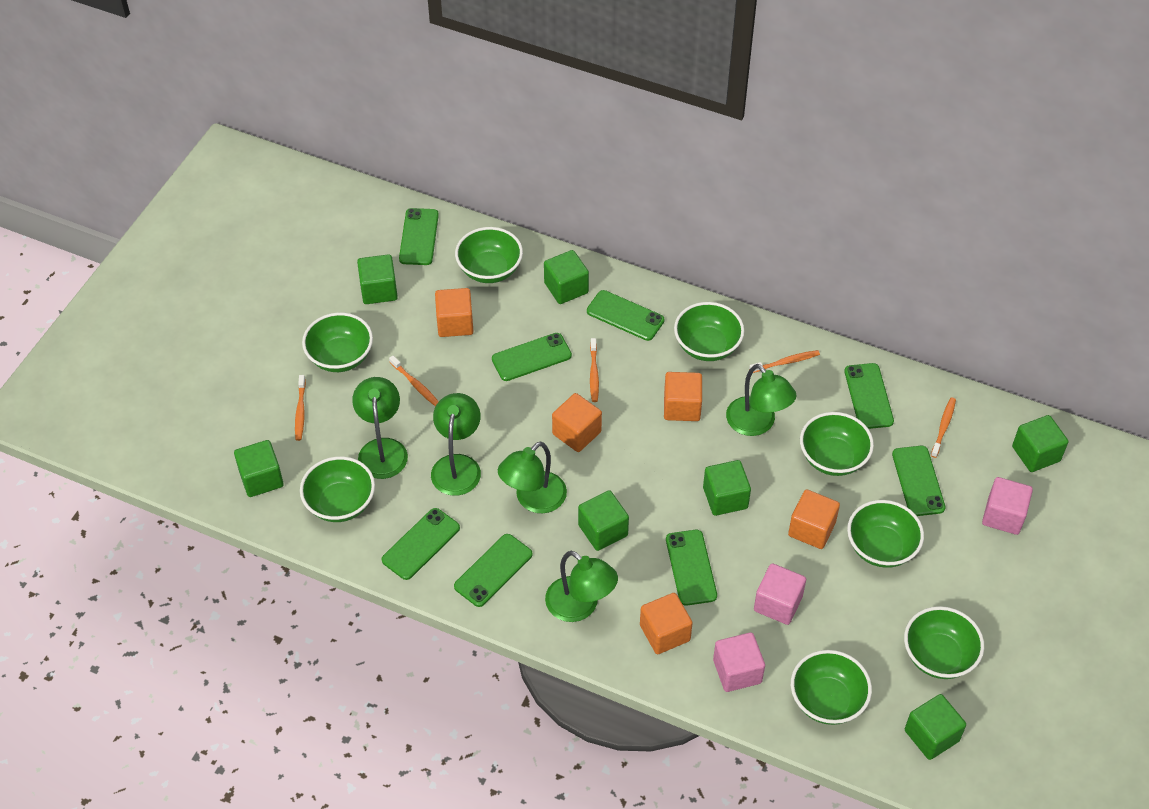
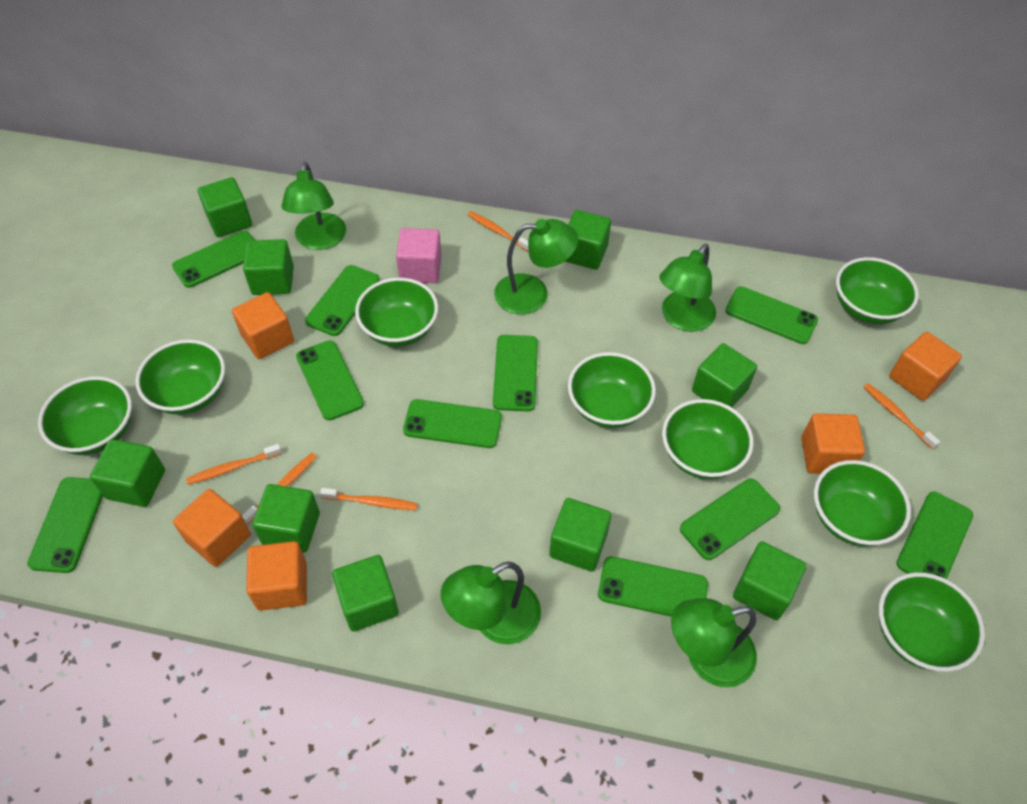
green cube: [234,440,284,497] [357,254,398,304] [544,250,589,304] [578,490,629,551] [703,460,751,516] [905,694,966,760] [1012,415,1068,472] = 7 -> [90,439,165,507] [198,177,252,237] [243,239,294,295] [252,484,320,553] [332,555,399,632] [549,498,611,571] [565,210,611,270] [692,343,757,407] [733,541,806,620] = 9
green phone: [382,508,460,580] [399,208,439,265] [454,534,533,607] [492,333,572,381] [587,290,664,341] [666,530,717,606] [844,363,894,429] [892,446,946,516] = 8 -> [27,477,103,573] [172,231,254,288] [296,340,364,421] [305,265,380,336] [403,399,502,448] [493,335,538,411] [598,556,708,617] [680,479,780,560] [725,286,818,344] [896,492,973,579] = 10
pink cube: [713,632,765,692] [754,563,806,625] [982,477,1033,535] = 3 -> [396,228,442,283] = 1

